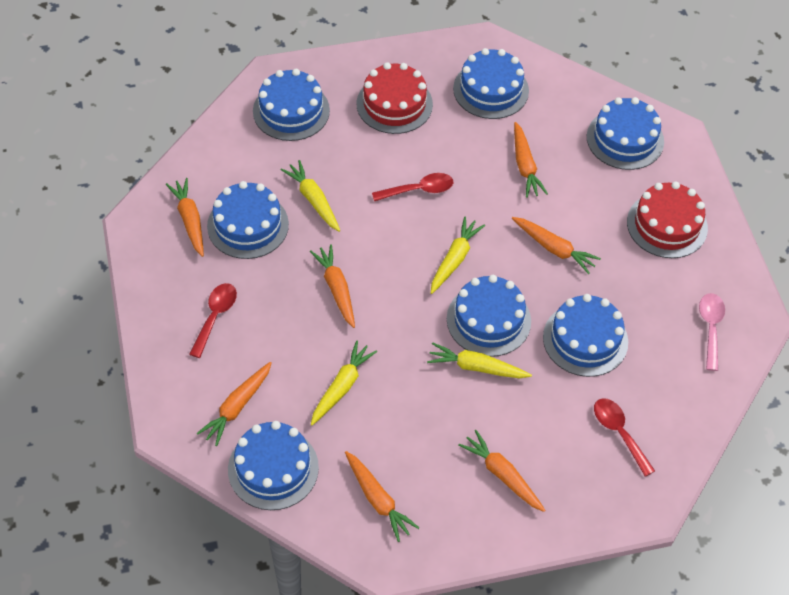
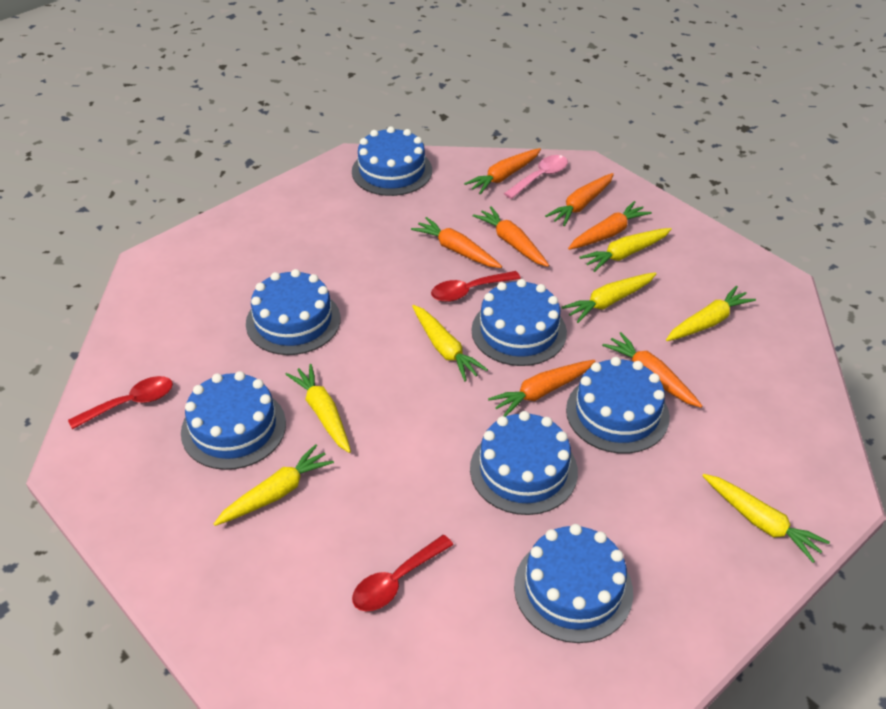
red cake: [357,62,433,134] [627,181,708,258] = 2 -> none = 0
yellow carrot: [281,160,340,232] [311,340,377,425] [427,342,532,378] [431,217,485,294] = 4 -> [214,444,334,526] [285,364,351,453] [412,305,488,382] [562,272,657,323] [580,228,672,272] [666,286,756,341] [702,474,830,563] = 7

